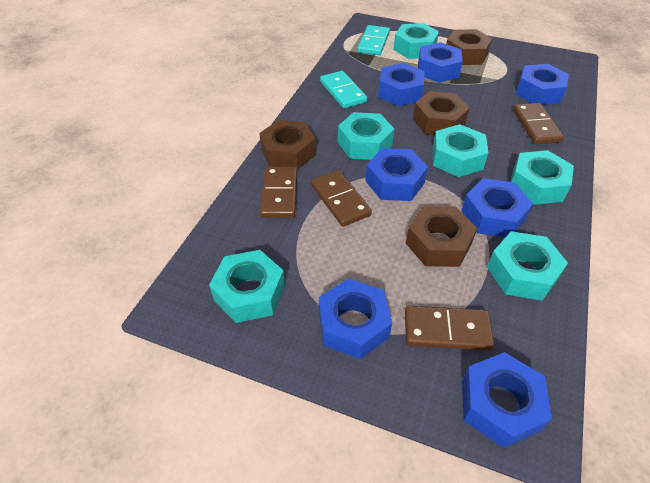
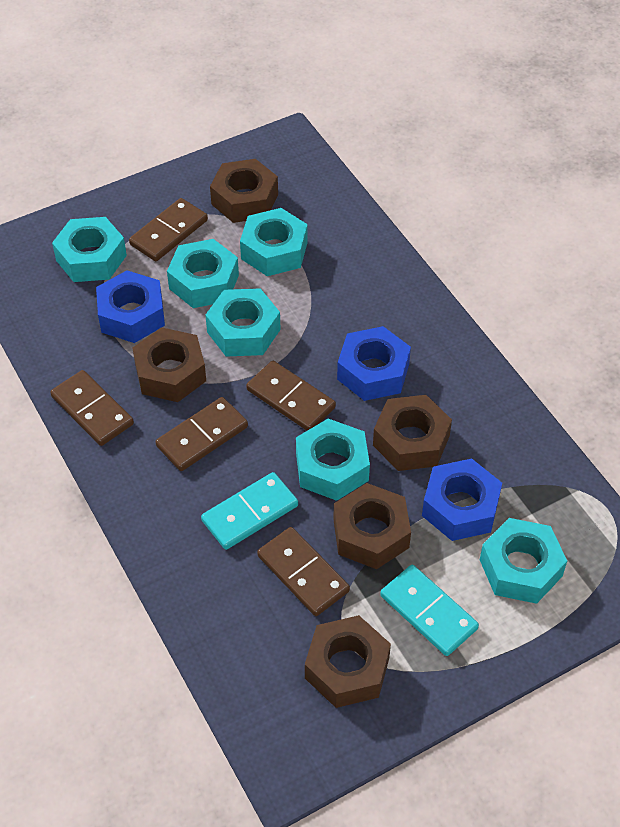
blue nut: [319,278,392,359] [366,148,428,201] [378,63,425,106] [418,42,463,83] [461,178,533,237] [462,352,552,448] [516,64,569,105] = 7 -> [96,270,165,343] [337,326,411,401] [422,459,502,541] = 3
brown domino: [260,167,297,218] [311,170,372,227] [405,306,494,351] [513,103,564,144] = 4 -> [50,370,134,446] [129,198,208,261] [156,397,248,471] [246,361,336,431] [257,527,350,616] = 5
brown nut: [259,120,316,170] [406,206,477,267] [413,91,470,135] [446,29,492,65] = 4 -> [132,327,206,402] [210,159,278,223] [305,615,391,708] [333,483,411,569] [373,395,452,471] = 5

